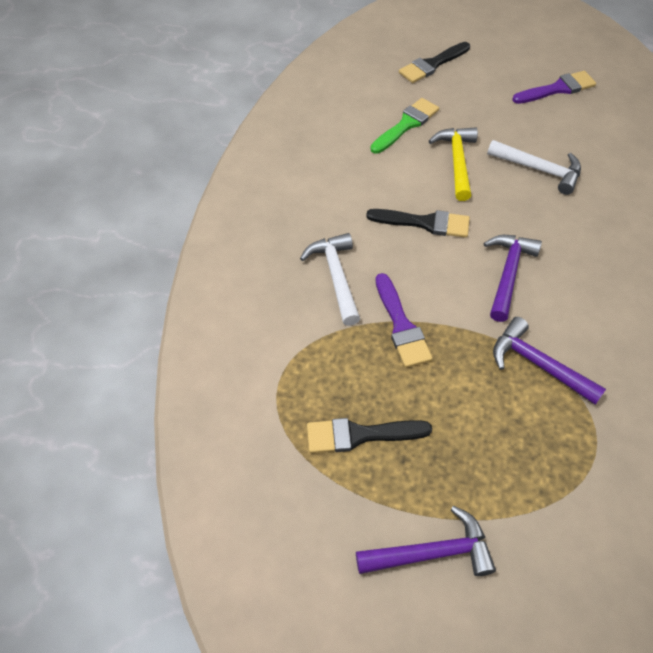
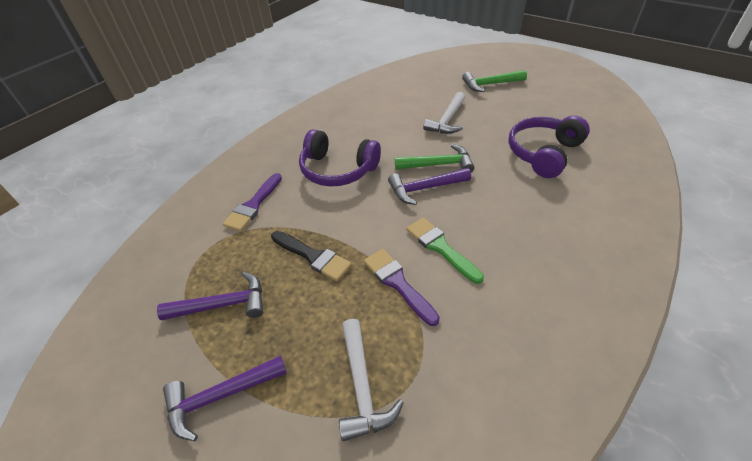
black brush: [307,418,432,453] [366,209,470,238] [399,42,470,83] = 3 -> [271,231,352,281] = 1
green hammer: none = 0 -> [395,144,474,172] [462,70,527,92] = 2
purple headphones: none = 0 -> [299,129,381,187] [508,115,590,178] = 2
yellow hammer: [429,127,478,201] = 1 -> none = 0

